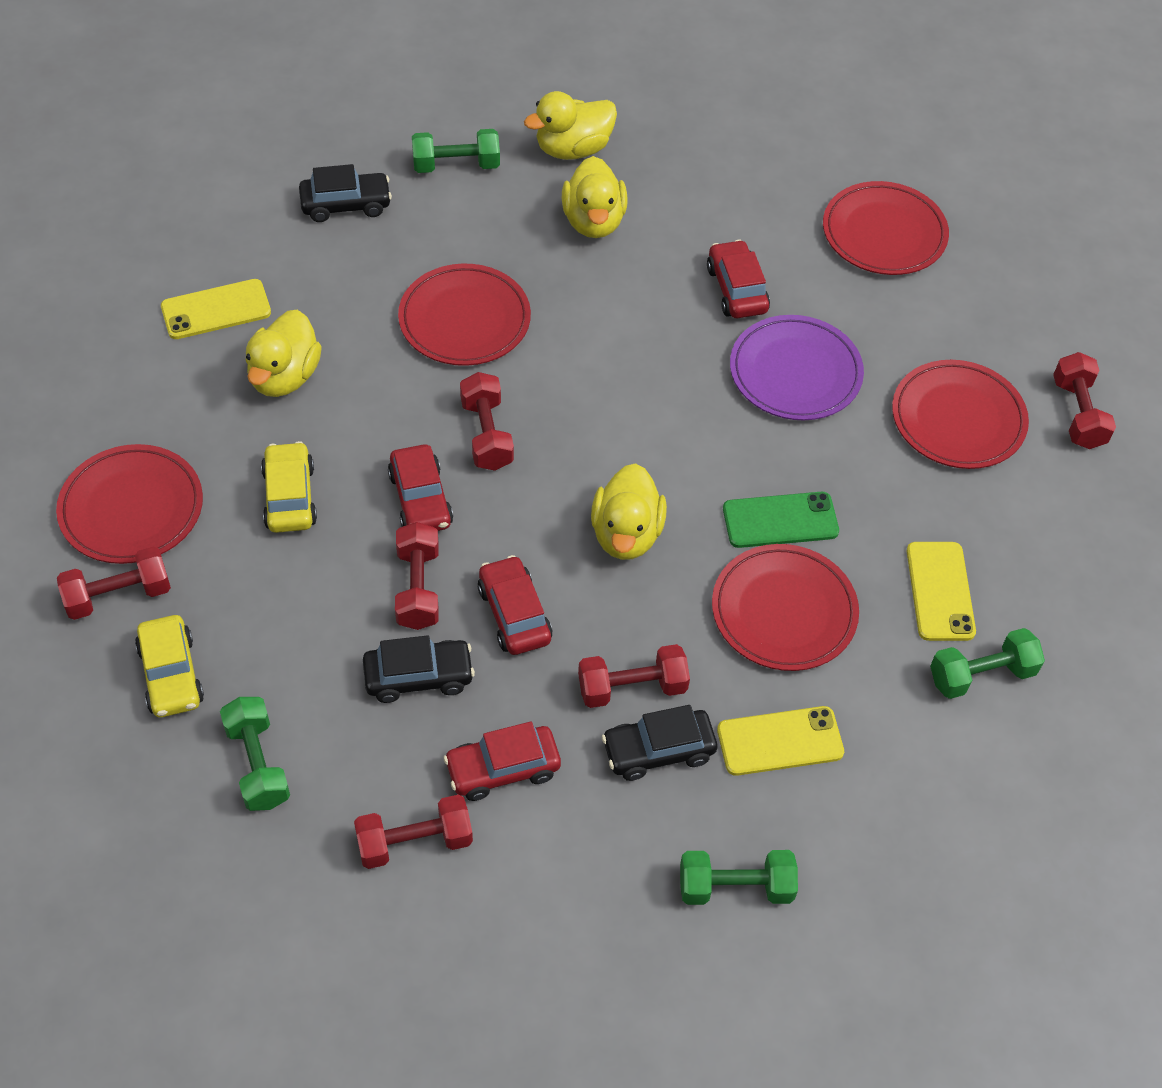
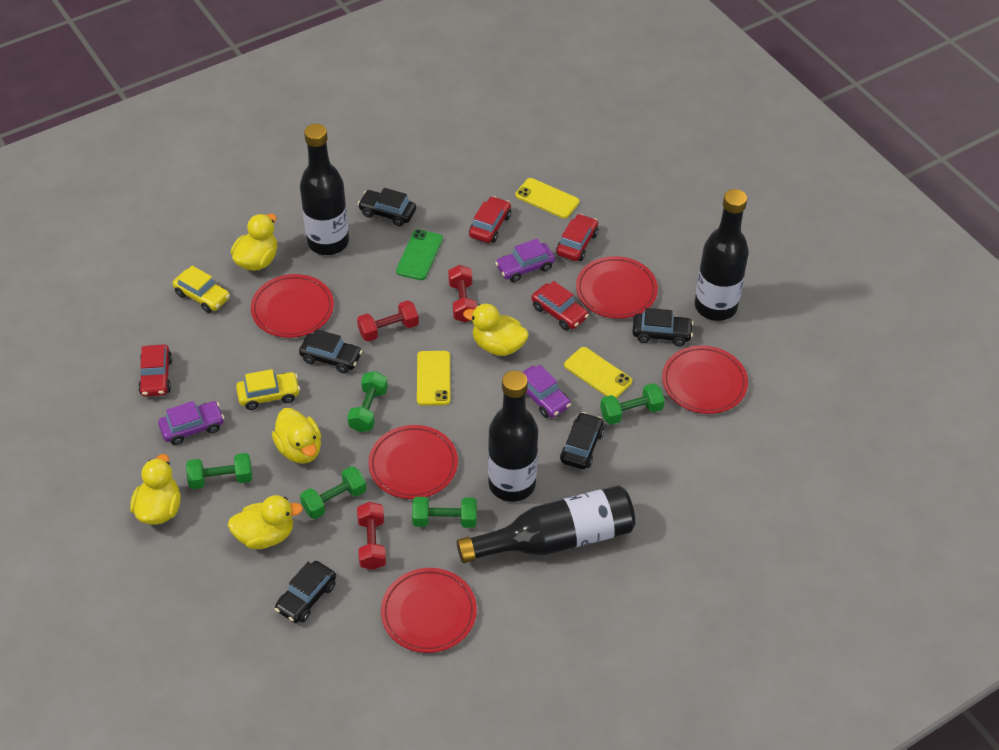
black bottle: none = 0 -> [300,124,349,255] [457,485,635,563] [488,370,538,502] [695,189,749,321] = 4
black car: [299,164,392,222] [363,635,475,703] [602,705,717,781] = 3 -> [275,561,336,623] [299,329,362,373] [358,188,416,226] [560,412,604,469] [633,308,694,346] = 5
green dumbbell: [220,697,290,811] [412,129,500,173] [680,850,798,905] [930,628,1045,699] = 4 -> [186,453,252,489] [300,466,366,519] [347,371,388,432] [412,497,477,528] [600,383,665,425] = 5
purple car: none = 0 -> [158,401,224,445] [495,239,555,282] [522,365,571,418] = 3
purple plate: [730,315,864,420] = 1 -> none = 0
red dumbbell: [57,546,171,620] [354,795,473,869] [395,522,439,630] [460,372,514,471] [578,644,690,708] [1053,352,1116,449] = 6 -> [357,300,419,342] [357,502,386,570] [448,265,477,323] = 3
yellow duck: [245,310,322,397] [524,91,617,160] [562,156,627,238] [591,463,667,560] = 4 -> [130,454,180,525] [228,495,303,549] [231,214,277,271] [272,408,321,464] [463,304,529,356] = 5

